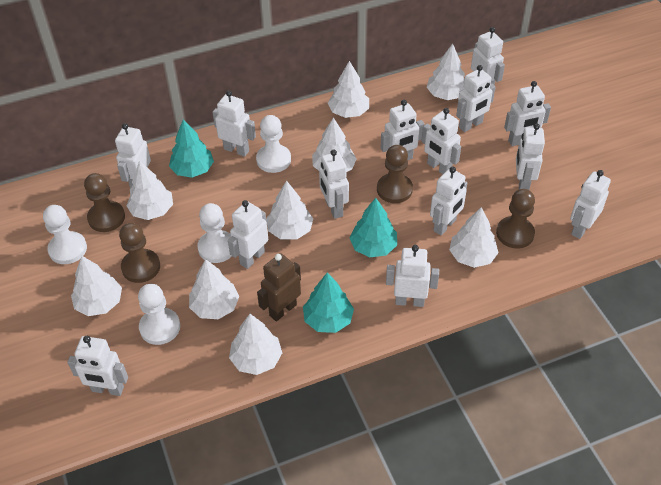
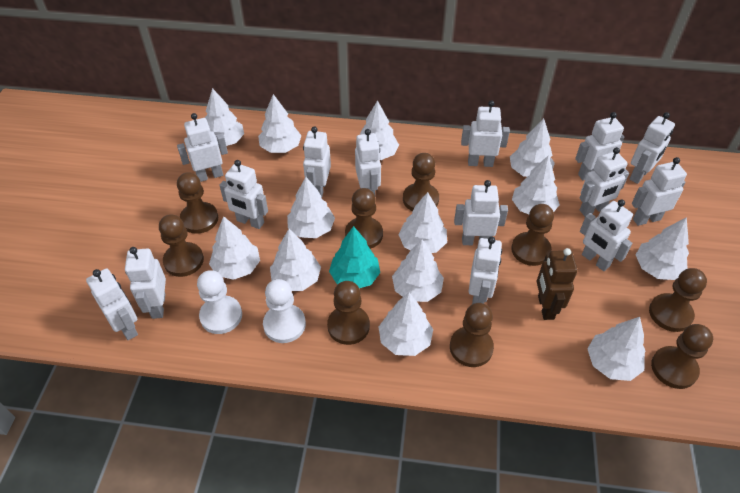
brown pawn: [84,173,125,232] [119,223,160,283] [377,145,413,203] [496,189,535,249] = 4 -> [159,214,204,277] [177,172,218,234] [327,281,370,345] [345,188,383,249] [403,153,439,211] [450,303,494,367] [511,204,554,266] [649,268,707,332] [651,324,713,389] = 9
turquoise tree: [169,119,214,178] [303,272,354,333] [350,198,397,257] = 3 -> [329,226,380,288] = 1
white pawn: [43,205,87,264] [138,284,180,345] [197,203,232,263] [256,115,291,173] = 4 -> [197,270,242,334] [263,279,306,343] = 2
white tree: [71,256,122,316] [127,161,173,220] [189,259,239,319] [229,314,282,375] [266,181,313,239] [312,117,357,172] [328,61,369,118] [427,44,465,100] [449,207,498,268] = 9 -> [205,88,244,146] [209,216,260,280] [258,94,302,153] [270,229,321,291] [287,177,335,238] [356,100,399,160] [379,293,433,356] [392,239,444,302] [398,192,447,253] [510,118,555,177] [512,155,560,214] [587,317,645,381] [636,217,689,280] = 13

